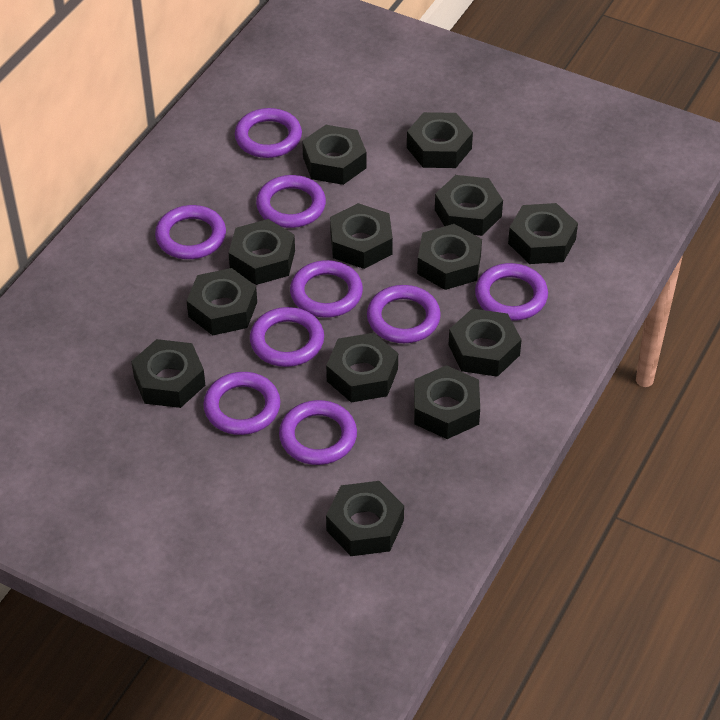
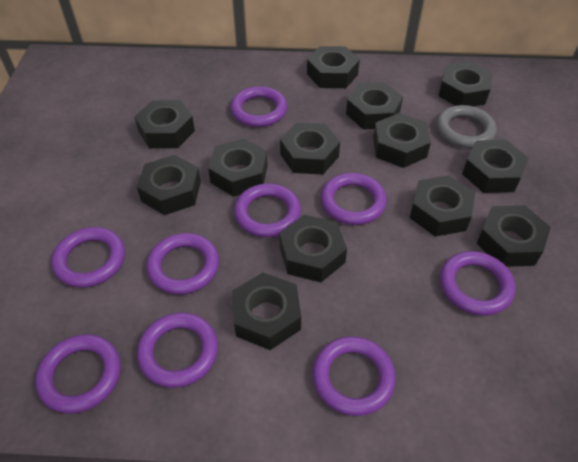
grey ring: none = 0 -> [437,105,496,148] = 1

